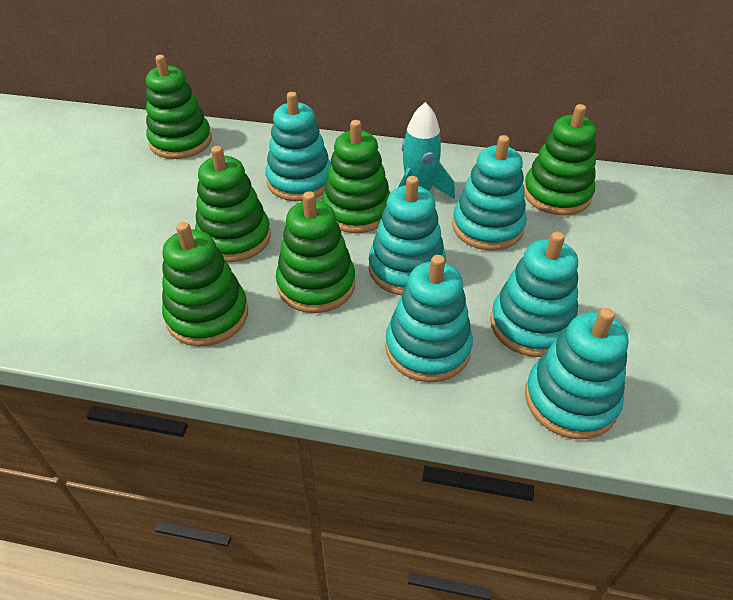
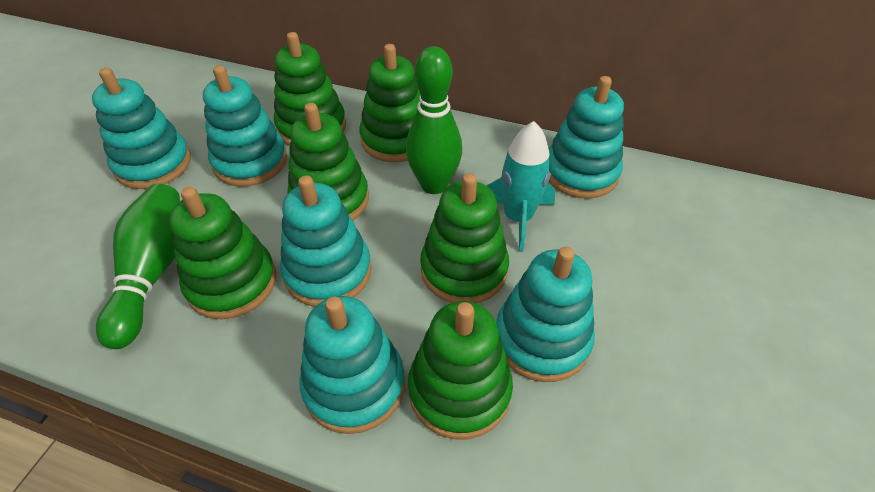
green bowling pin: none = 0 -> [96,184,180,349] [406,46,462,194] = 2

